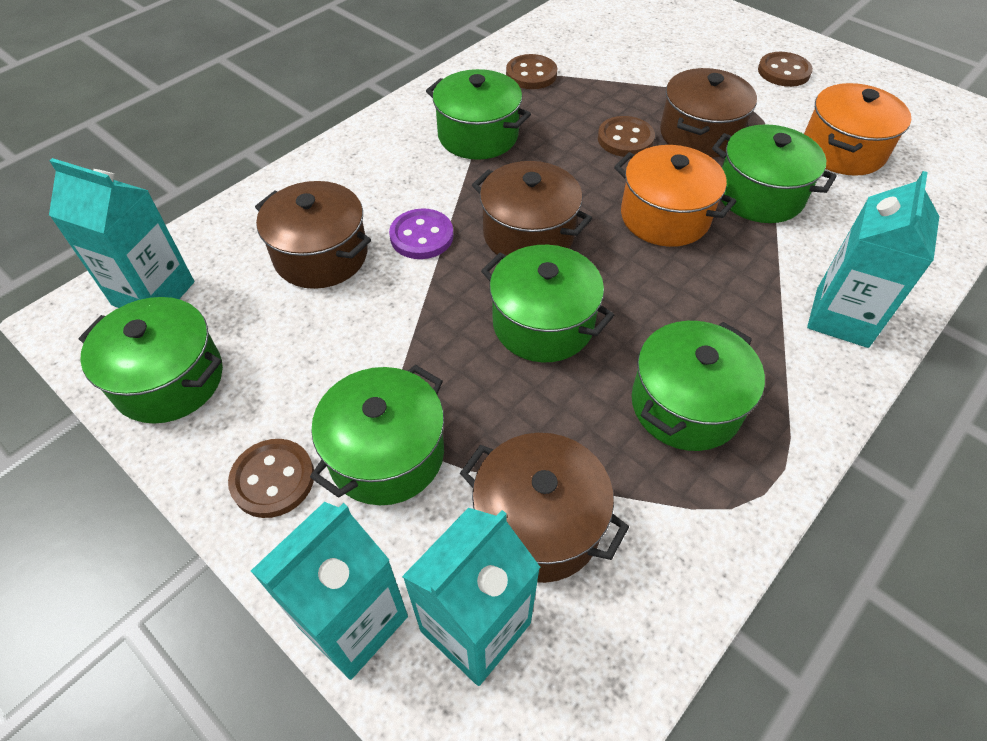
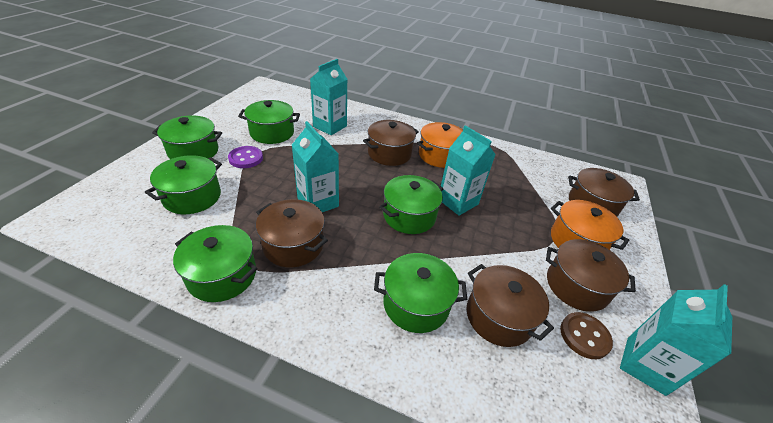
brown button: [228,439,314,518] [506,54,557,89] [598,116,655,157] [758,52,813,87] = 4 -> [560,312,613,359] = 1
brown pot: [255,181,371,289] [460,433,629,583] [472,161,592,255] [660,68,757,158] = 4 -> [256,199,328,267] [363,120,419,166] [466,264,554,347] [546,239,636,312] [568,168,640,217] = 5

